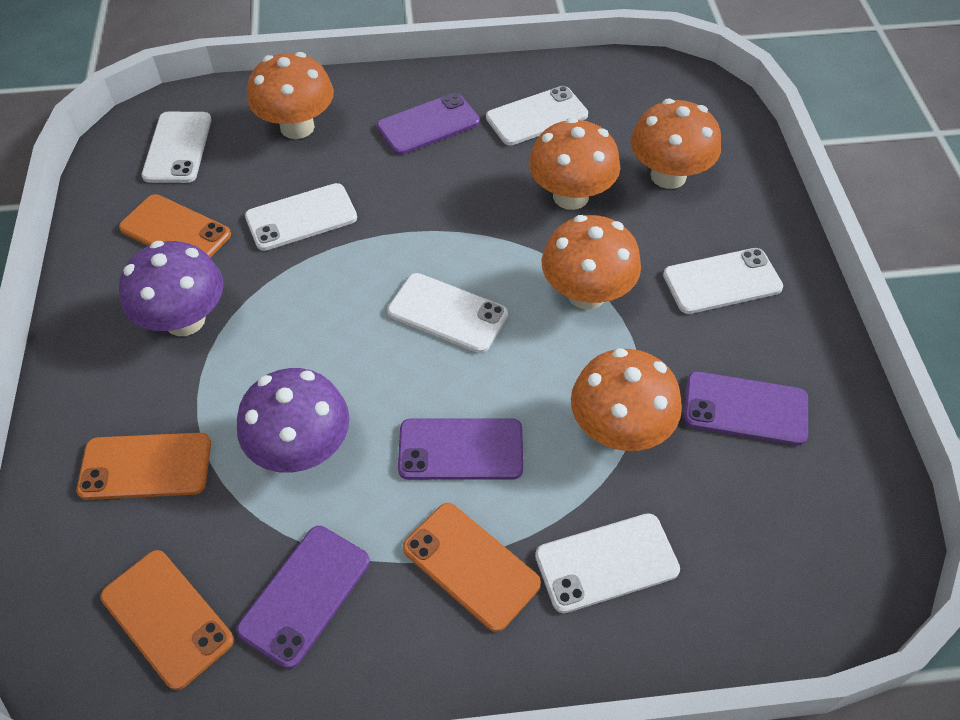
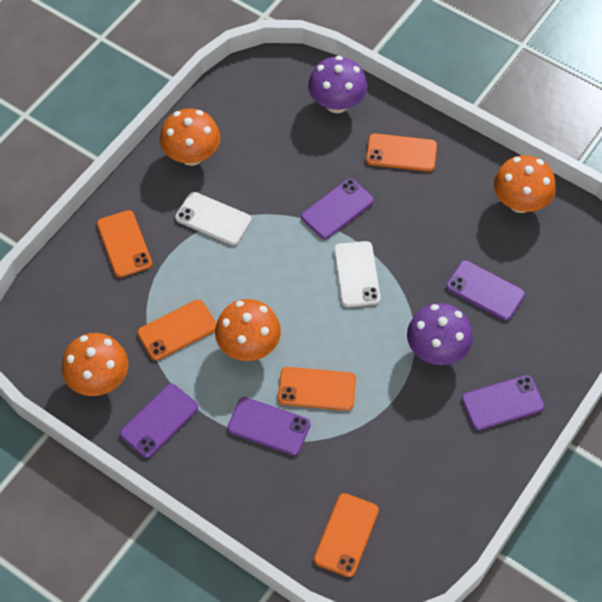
orange mushroom: [247,52,334,139] [529,118,620,210] [542,215,641,309] [571,348,682,451] [631,99,721,189] = 5 -> [62,333,128,396] [160,108,220,166] [215,299,281,361] [494,155,556,213] = 4
orange phone: [76,433,211,500] [100,550,234,690] [119,194,231,258] [403,503,541,632] = 4 -> [97,210,152,278] [137,299,217,360] [278,367,356,411] [314,493,379,577] [366,133,437,172] = 5
purple phone: [236,526,370,669] [377,93,480,155] [398,418,523,480] [684,371,808,445] = 4 -> [120,384,198,458] [227,397,311,456] [301,178,374,239] [446,260,525,321] [462,375,545,430] = 5
white phone: [142,112,211,183] [245,183,357,251] [387,273,508,353] [486,86,588,145] [535,513,680,613] [663,248,783,314] = 6 -> [175,192,252,245] [334,241,381,307] = 2

